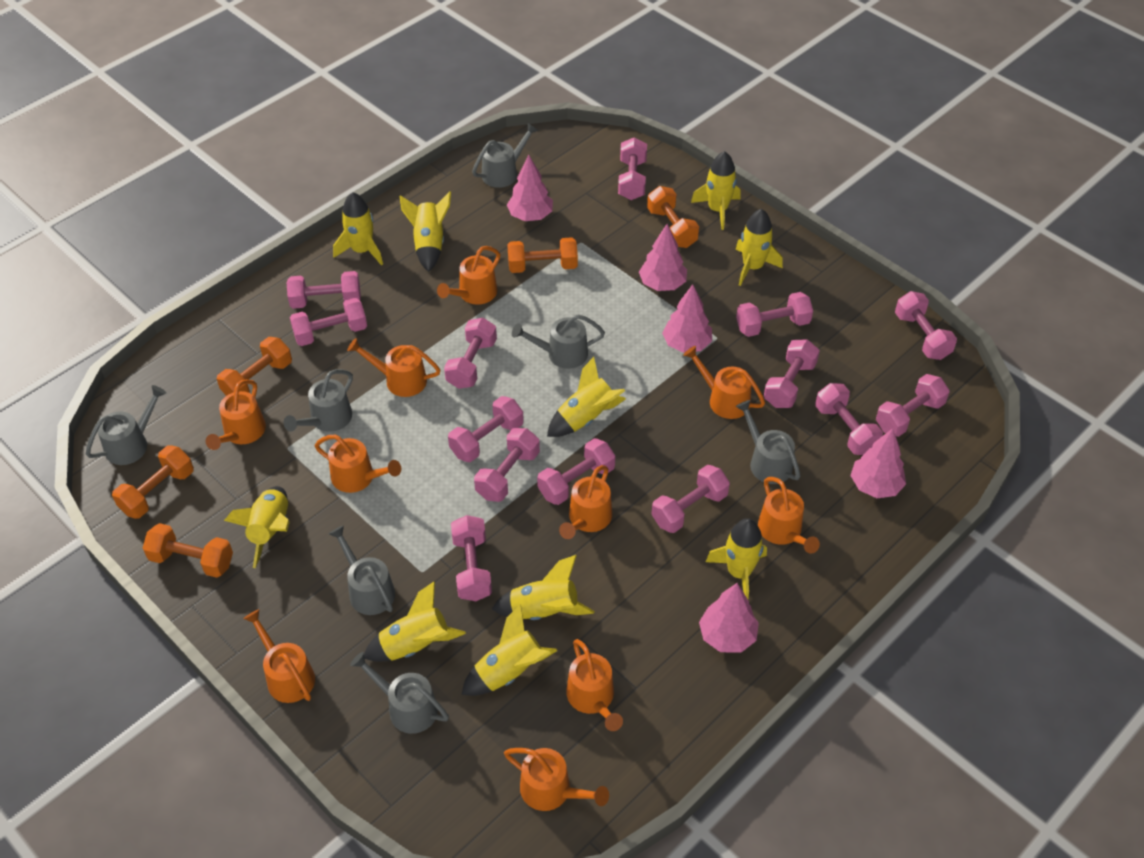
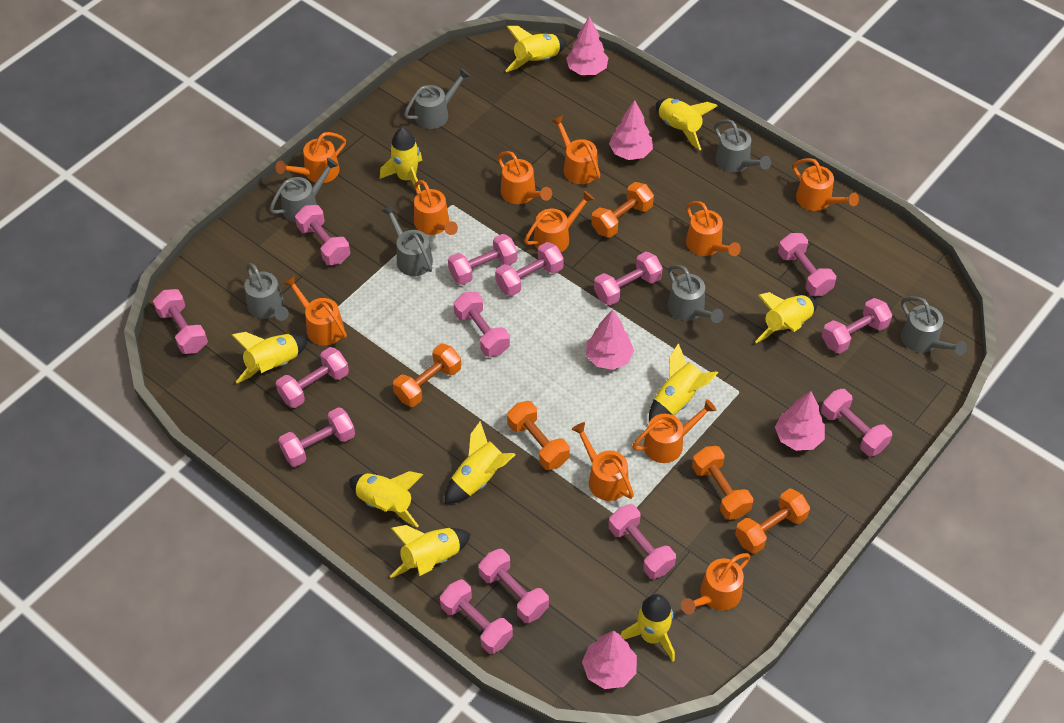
orange watering can: [206,379,266,450] [243,609,315,703] [315,435,401,493] [347,338,441,397] [437,246,500,305] [504,748,609,811] [559,465,612,539] [566,639,623,731] [683,346,765,419] [758,477,820,554] = 10 -> [276,132,346,183] [283,276,347,346] [414,180,458,235] [497,151,552,204] [524,191,594,252] [551,115,601,184] [572,422,634,501] [632,399,716,463] [681,553,751,614] [686,201,741,256] [793,158,859,211] = 11

